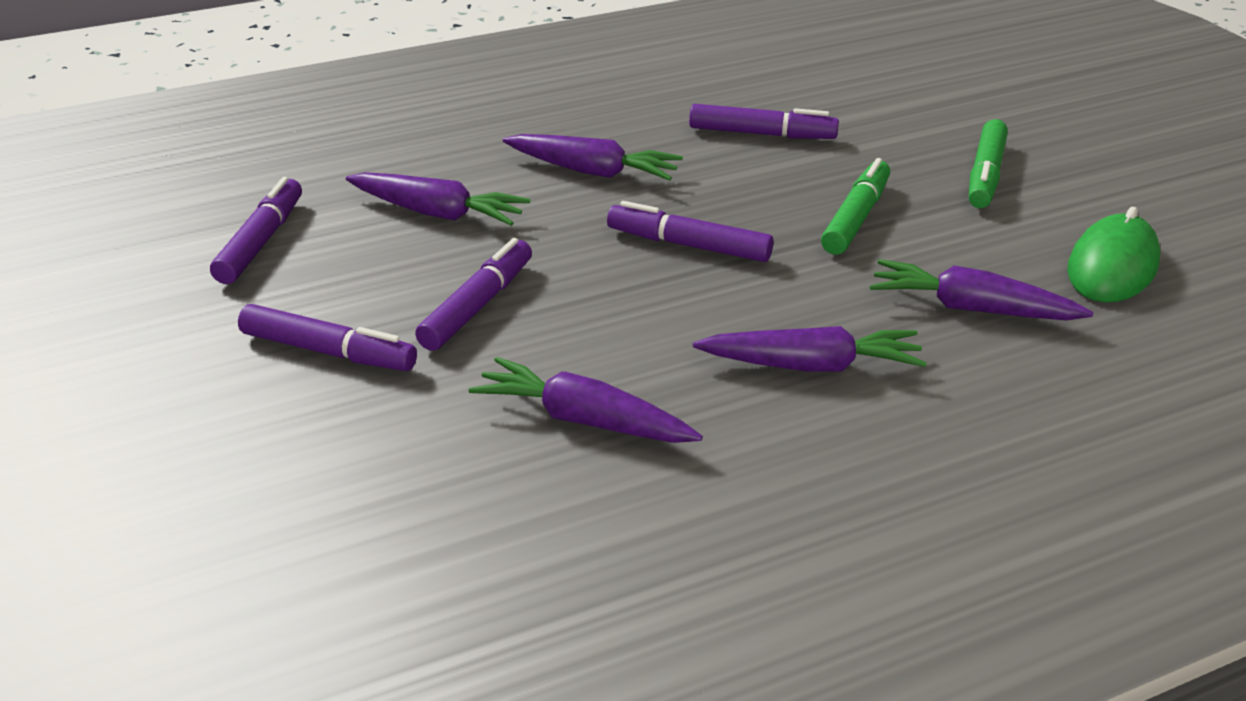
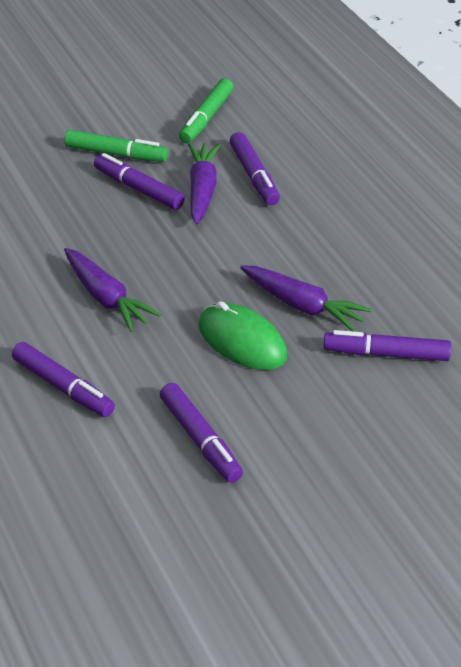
purple carrot: [346,172,530,226] [469,357,703,443] [503,134,683,181] [693,326,927,371] [870,259,1093,320] = 5 -> [64,248,161,332] [188,143,220,225] [240,265,372,332] = 3

